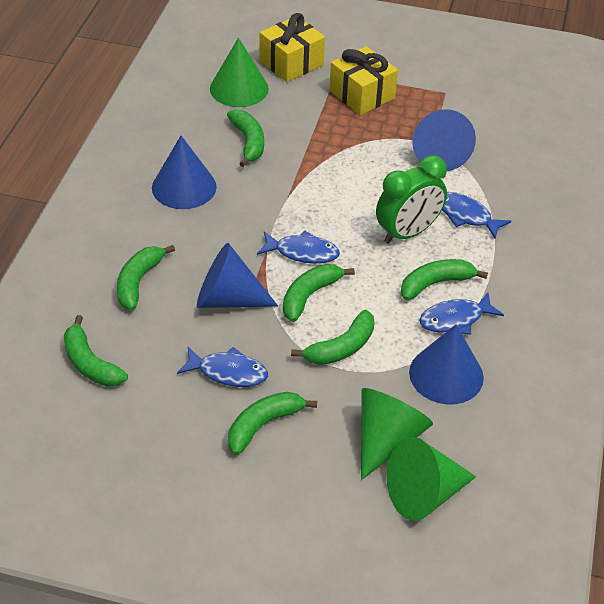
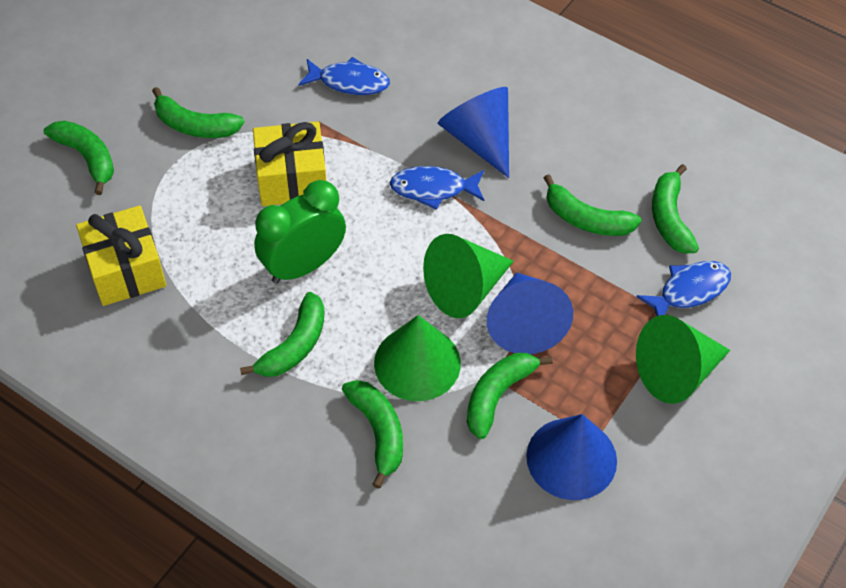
blue cone: [152,136,216,209] [197,243,278,308] [409,324,484,404] [412,110,476,171] = 4 -> [438,87,509,178] [487,272,573,354] [526,414,617,500] = 3
blue fish: [177,347,268,387] [257,231,340,264] [419,292,504,335] [442,192,511,239] = 4 -> [298,57,390,95] [390,166,484,210] [636,261,731,316] = 3

